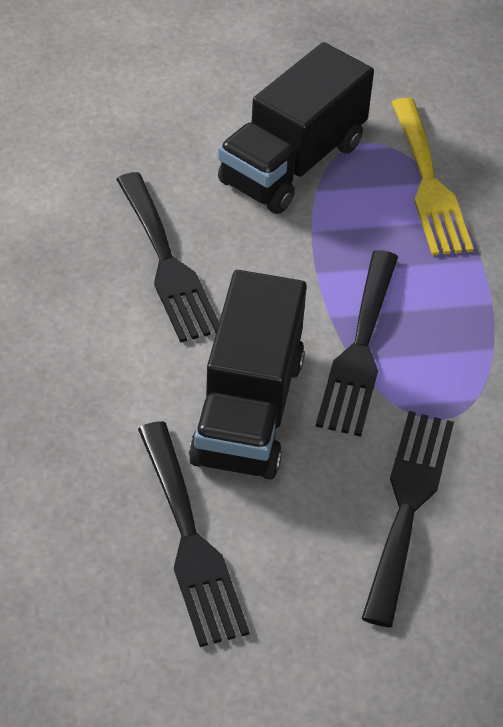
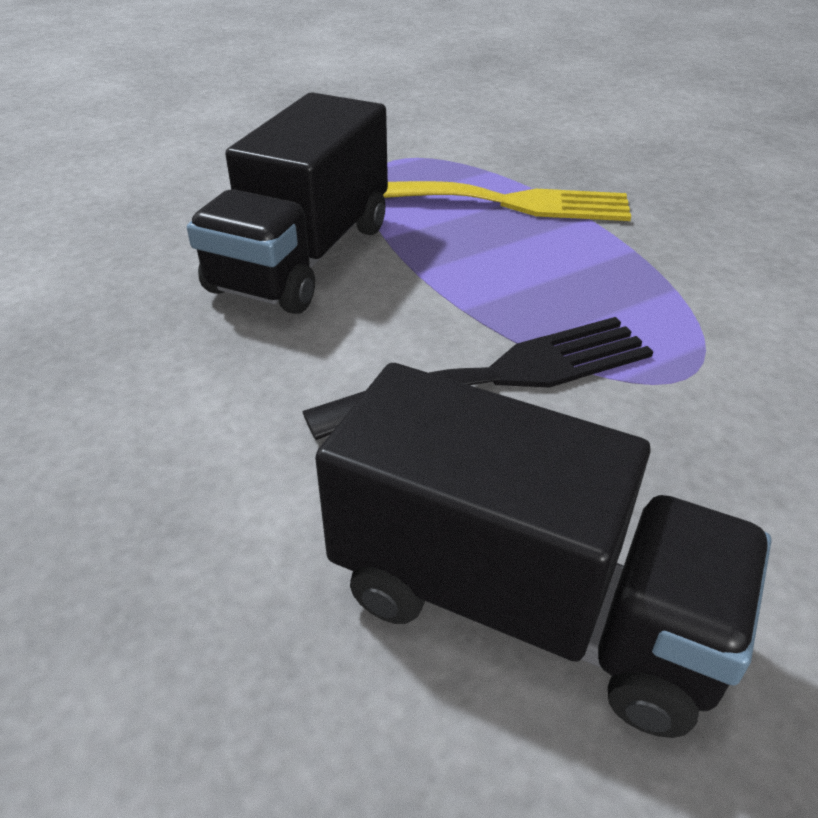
black fork: [116,172,219,343] [138,421,250,647] [316,250,398,437] [361,411,454,627] = 4 -> [302,317,654,440] = 1

